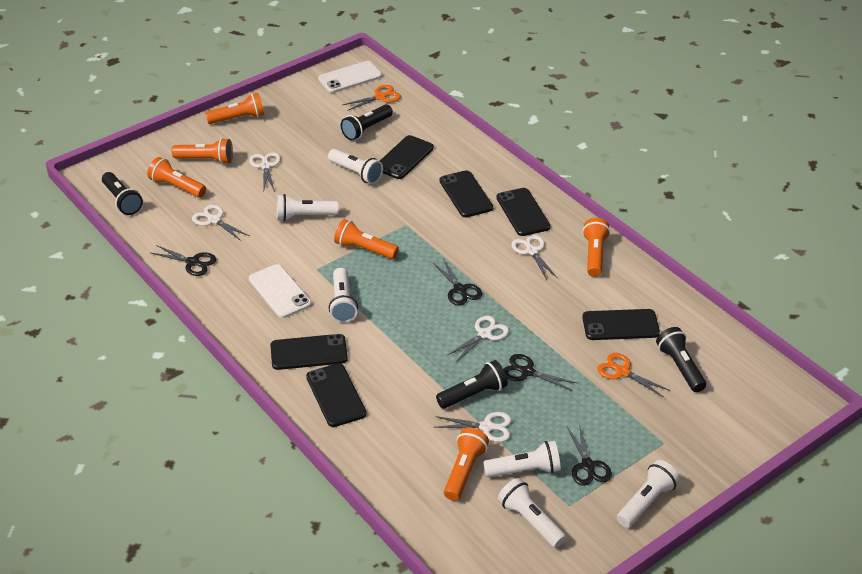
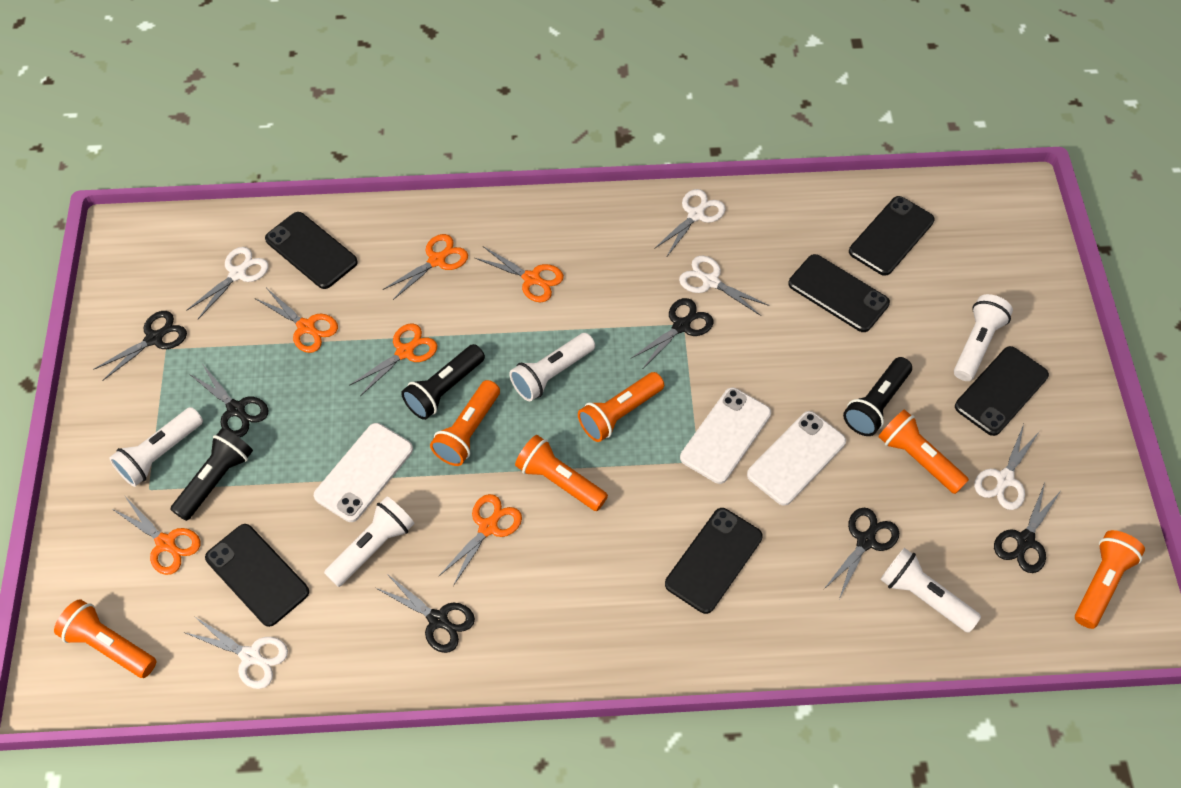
black flashlight: [102,172,143,215] [341,104,393,140] [436,360,508,409] [656,327,706,392] = 4 -> [170,428,253,521] [401,344,485,420] [843,357,912,436] = 3
black scissors: [151,245,216,276] [433,259,482,306] [503,354,577,391] [567,423,612,486] = 4 -> [93,311,187,381] [190,365,268,437] [376,574,475,653] [632,298,713,368] [824,508,899,599] [994,483,1061,573] = 6
orange scissors: [343,85,401,111] [597,353,670,398] = 2 -> [112,498,200,575] [256,289,338,353] [349,324,438,396] [383,234,468,300] [439,494,522,586] [475,246,564,302] = 6
white flashlight: [277,194,339,221] [328,149,383,184] [329,268,358,323] [483,441,561,477] [498,478,566,548] [617,460,680,528] = 6 -> [109,407,203,487] [324,496,415,587] [509,333,595,401] [880,548,981,633] [954,294,1013,381] = 5
white phone: [249,264,312,318] [318,61,382,93] = 2 -> [314,423,413,522] [680,388,771,484] [747,411,846,506] = 3

